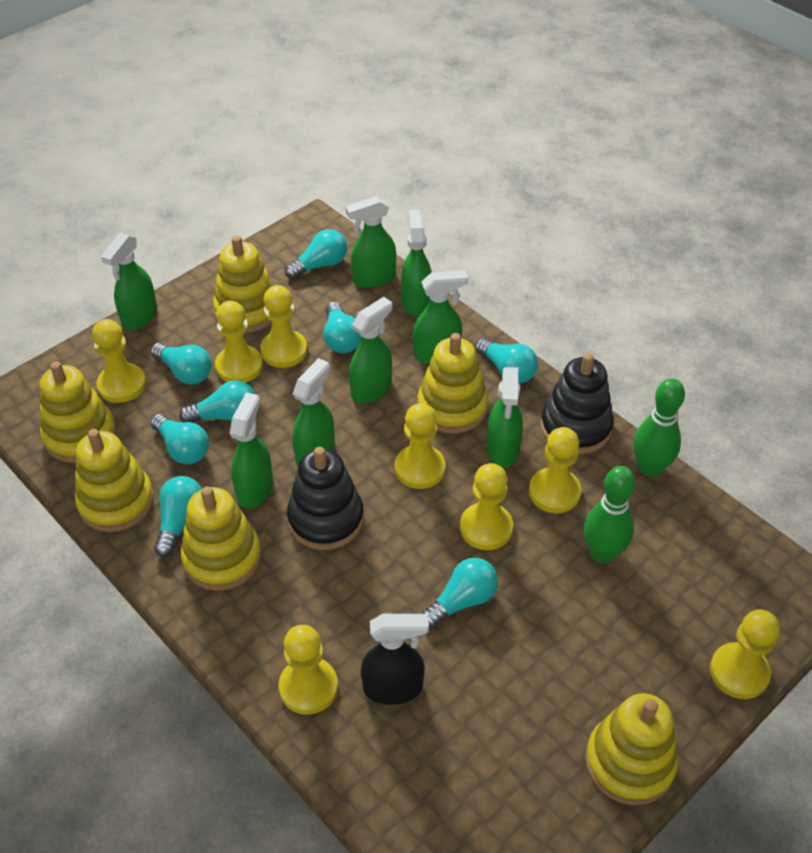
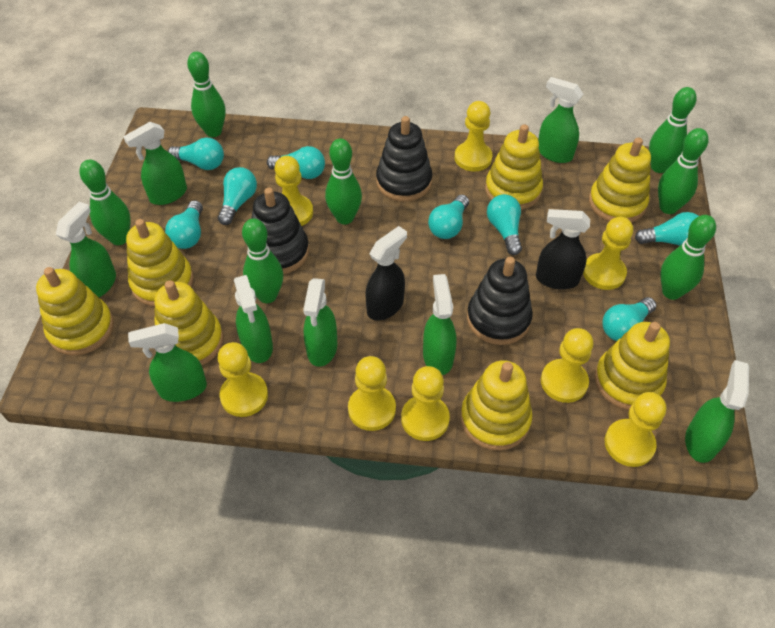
black spray bottle: [361,614,429,705] = 1 -> [365,226,407,321] [536,209,590,290] = 2
black stacking toy: [287,447,364,550] [541,353,614,454] = 2 -> [247,188,309,274] [376,116,432,202] [467,257,533,345] = 3
green bowling pin: [584,466,636,563] [633,378,685,477] = 2 -> [79,160,131,245] [187,52,226,137] [242,218,283,303] [325,138,362,224] [649,87,697,173] [658,128,709,214] [660,215,716,300] = 7
yellow stacking toy: [39,361,116,463] [75,429,154,532] [181,486,261,591] [213,235,273,333] [418,333,488,434] [585,693,678,805] = 6 -> [36,267,114,356] [126,219,193,306] [154,280,223,365] [461,360,532,450] [485,124,543,210] [589,138,651,222] [594,322,670,410] = 7

